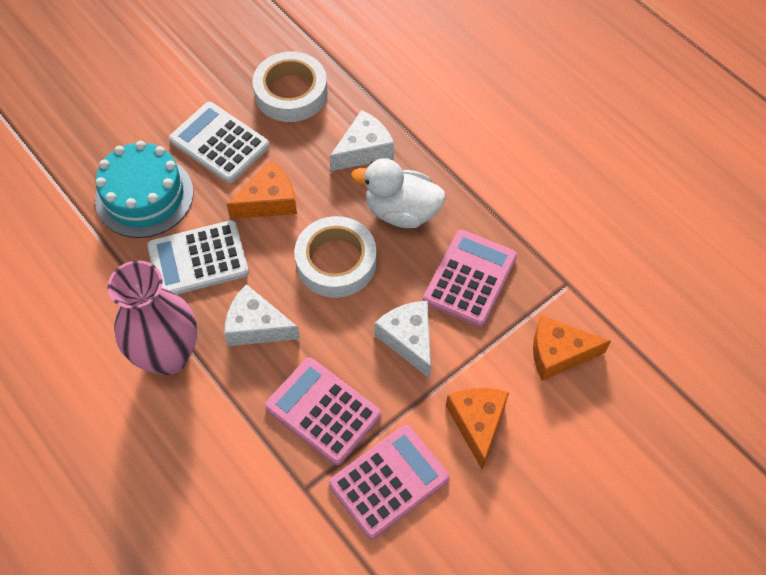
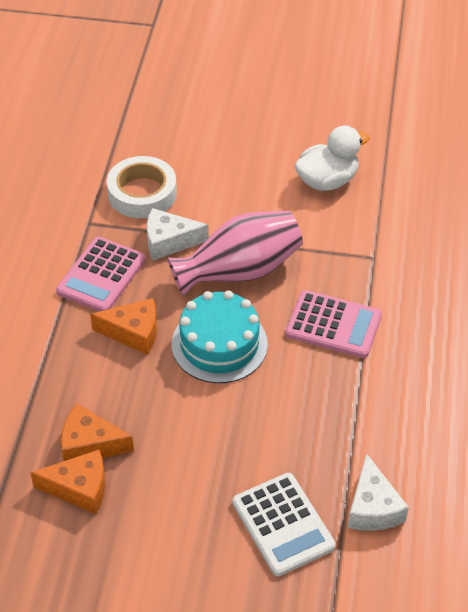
pink calculator: [265,358,381,465] [329,425,450,539] [423,230,517,327] = 3 -> [56,237,146,312] [285,290,382,358] = 2
white calculator: [147,220,249,294] [169,102,270,183] = 2 -> [233,473,336,576] = 1
white cheese: [224,284,300,346] [330,110,394,171] [374,301,431,378] = 3 -> [147,208,209,260] [347,453,409,531] = 2
white tape: [252,52,328,122] [294,216,377,298] = 2 -> [107,156,177,218] = 1

